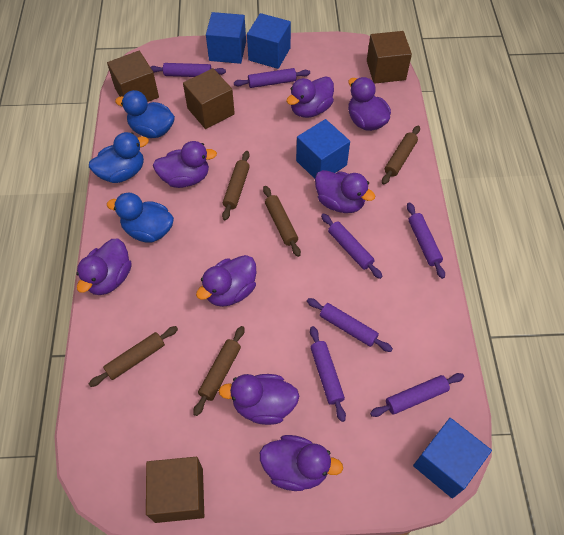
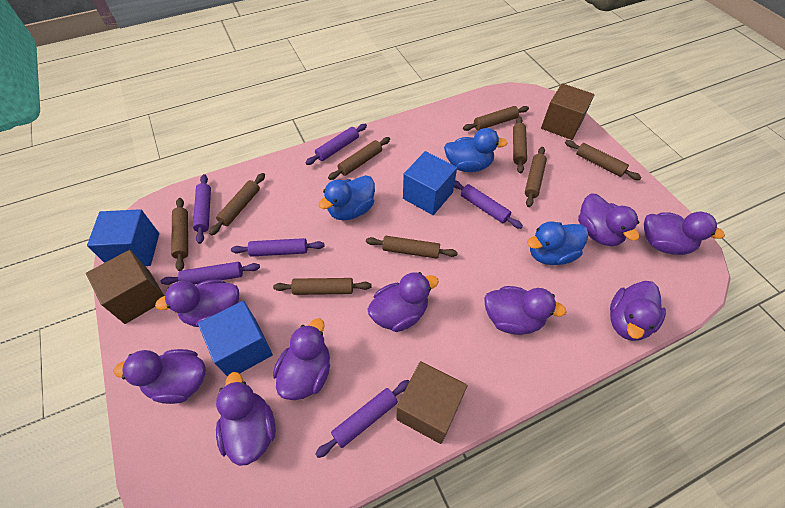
blue cube: [206,12,246,64] [247,13,291,69] [296,119,350,179] [413,418,492,498] = 4 -> [87,209,159,266] [198,300,273,377] [403,151,457,215] = 3
brown cube: [107,51,159,102] [146,457,204,523] [183,68,235,129] [367,31,412,84] = 4 -> [86,250,164,324] [396,361,467,444] [541,83,594,140] = 3
brown rolling pin: [89,326,178,387] [193,326,244,416] [222,151,250,220] [263,186,301,257] [382,126,420,185] = 5 -> [171,198,188,271] [209,173,265,235] [273,278,372,295] [328,137,390,180] [366,236,458,258] [463,106,529,131] [513,116,527,173] [525,147,547,207] [565,140,642,180] = 9
purple duck: [76,239,132,295] [153,141,217,188] [196,255,256,307] [219,374,299,425] [260,435,343,491] [286,76,334,118] [315,170,375,213] [348,77,391,131] = 8 -> [114,349,206,404] [155,279,239,327] [216,372,276,466] [273,318,330,400] [367,272,439,332] [484,286,567,335] [578,193,639,246] [610,281,666,341] [644,212,725,255] = 9
purple rolling pin: [151,63,226,77] [234,68,310,88] [307,298,393,352] [310,326,346,422] [321,214,383,279] [370,373,464,417] [407,202,445,279] = 7 -> [161,262,260,285] [193,174,211,244] [231,238,325,257] [305,124,367,165] [315,380,410,458] [454,180,523,229] = 6

